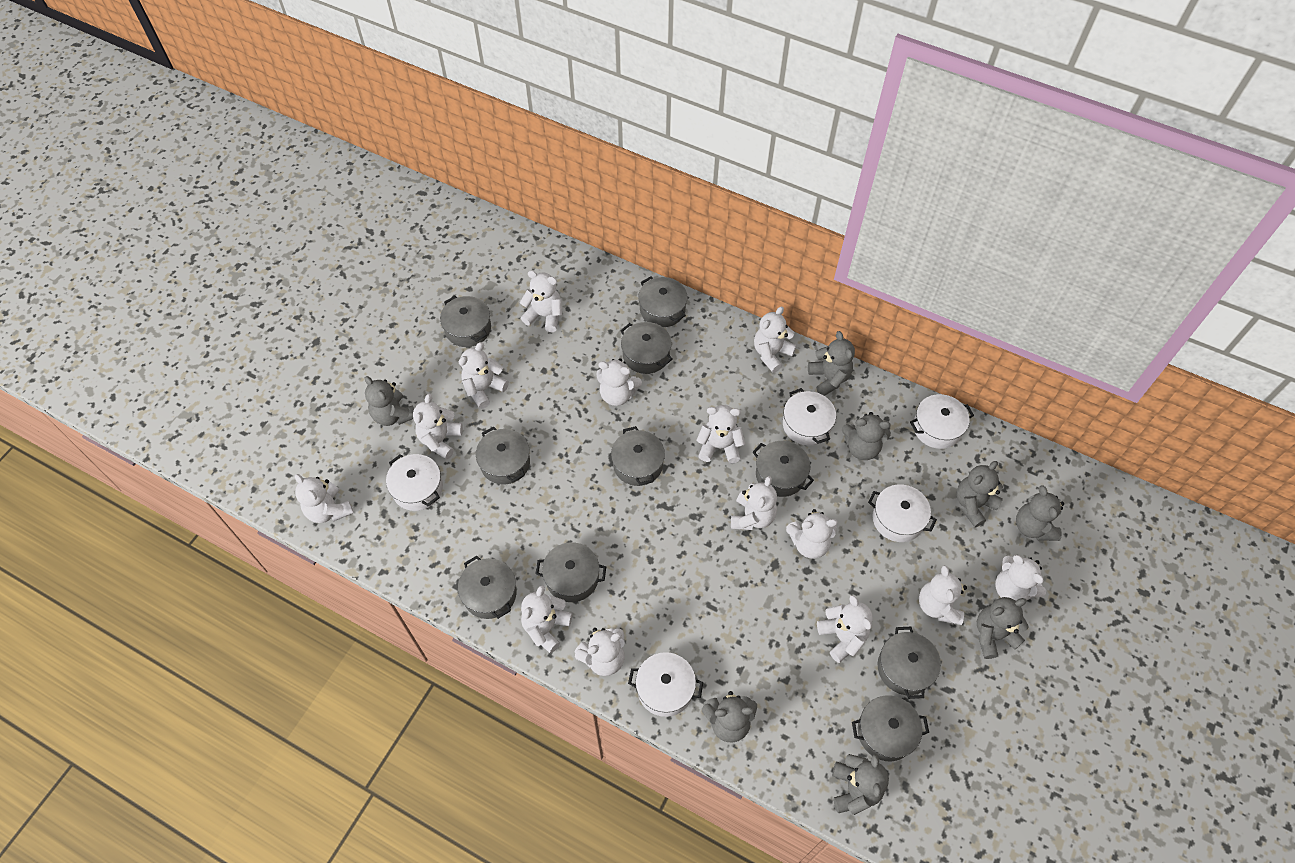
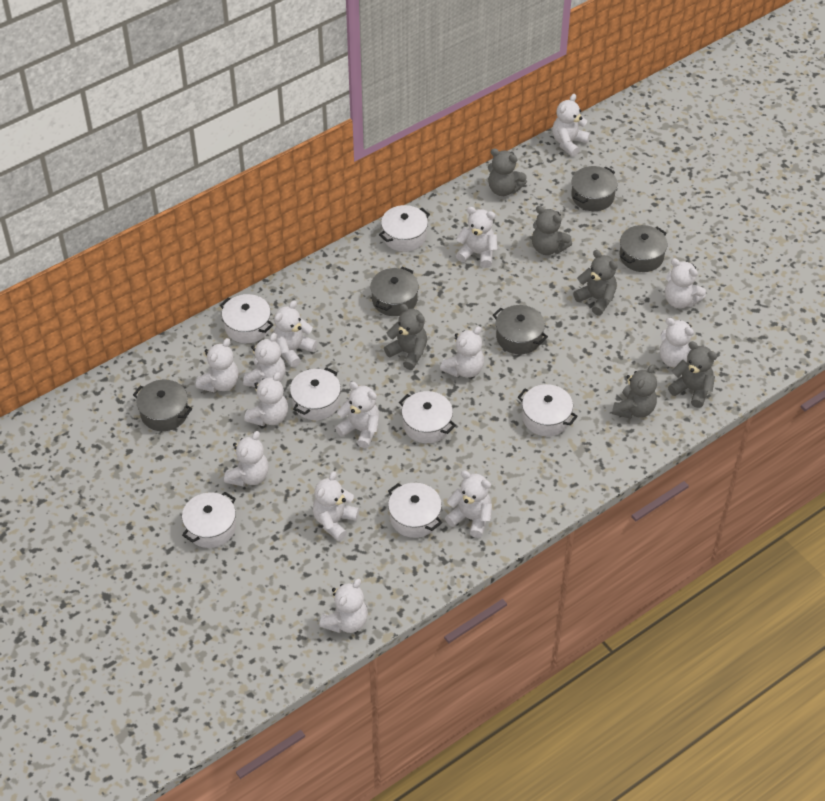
grey pot: [440,296,491,347] [458,556,517,619] [476,427,530,485] [535,542,606,602] [611,426,665,486] [620,322,673,374] [638,276,688,327] [753,441,814,497] [852,695,929,761] [878,627,941,699] = 10 -> [133,380,192,431] [370,267,419,316] [493,305,548,354] [571,166,618,211] [620,225,667,272] = 5
grey teddy bear: [364,376,414,426] [702,691,757,743] [808,331,855,396] [832,754,889,815] [842,412,891,460] [956,461,1003,527] [977,597,1029,659] [1016,485,1064,541] = 8 -> [384,304,427,370] [488,148,527,196] [532,206,572,255] [573,250,618,316] [612,364,657,419] [668,341,717,408] = 6
white pot: [386,454,443,511] [628,652,703,717] [783,388,836,446] [868,485,937,542] [910,394,974,449] = 5 -> [182,492,236,548] [220,294,274,343] [290,367,341,420] [379,205,430,252] [388,483,442,538] [399,391,456,443] [518,384,578,436] = 7

